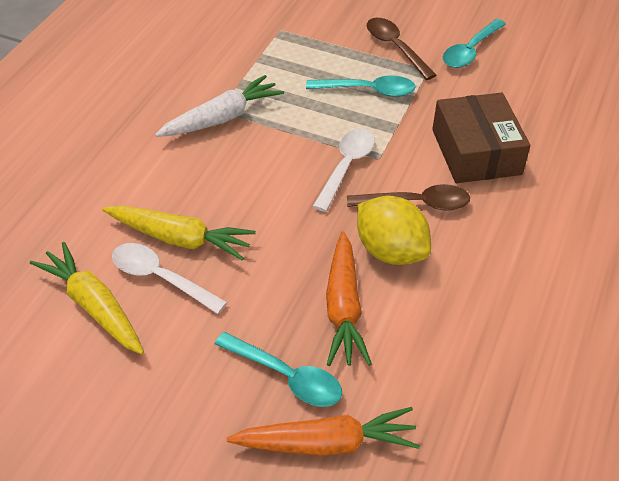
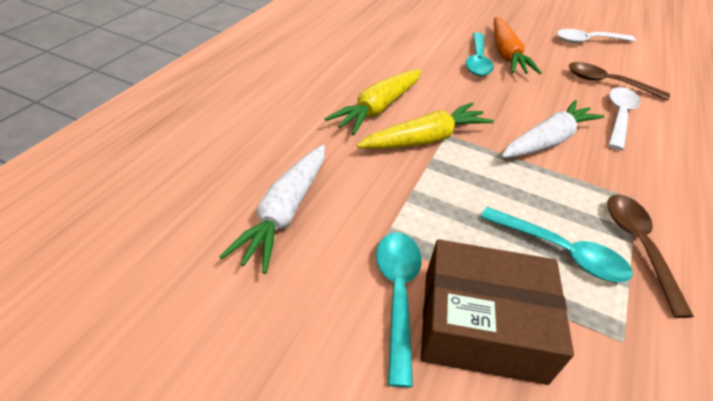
orange carrot: [226,407,420,456] [326,232,372,366] = 2 -> [494,17,542,74] = 1
white carrot: [155,75,284,137] = 1 -> [219,145,325,274] [501,100,605,158] = 2
yellow lemon: [357,196,431,265] = 1 -> none = 0

